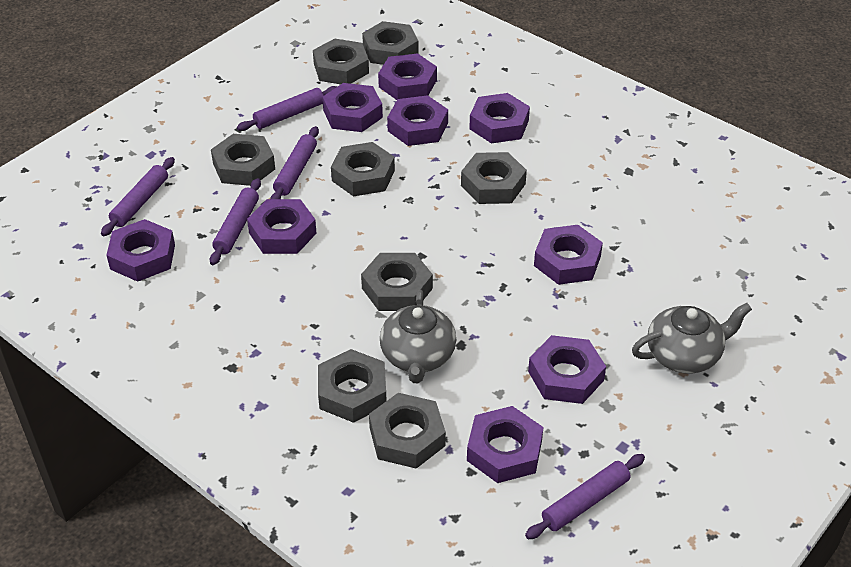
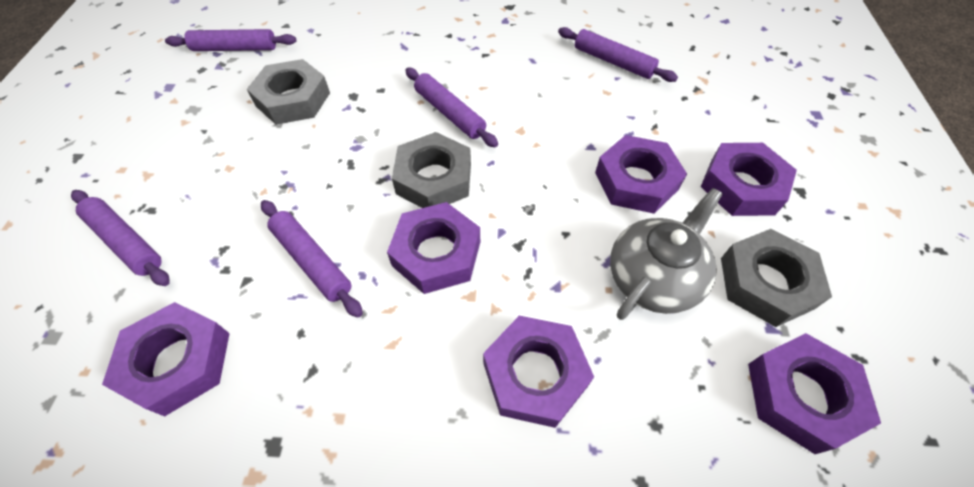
grey nut: [211,134,275,186] [313,39,369,84] [318,349,387,423] [331,142,395,196] [361,253,433,311] [362,21,418,65] [369,393,446,469] [461,152,527,204] = 8 -> [247,59,330,125] [392,132,471,208] [721,229,832,327] = 3
grey teapot: [380,290,456,383] [632,303,752,374] = 2 -> [610,188,722,320] = 1
purple nut: [106,219,175,282] [247,199,317,254] [322,83,383,132] [378,53,437,100] [387,95,448,146] [467,406,544,483] [469,93,530,143] [528,335,606,404] [534,225,603,285] = 9 -> [102,302,230,416] [387,202,480,294] [483,316,594,428] [595,135,687,214] [701,143,797,216] [748,333,881,454] = 6

